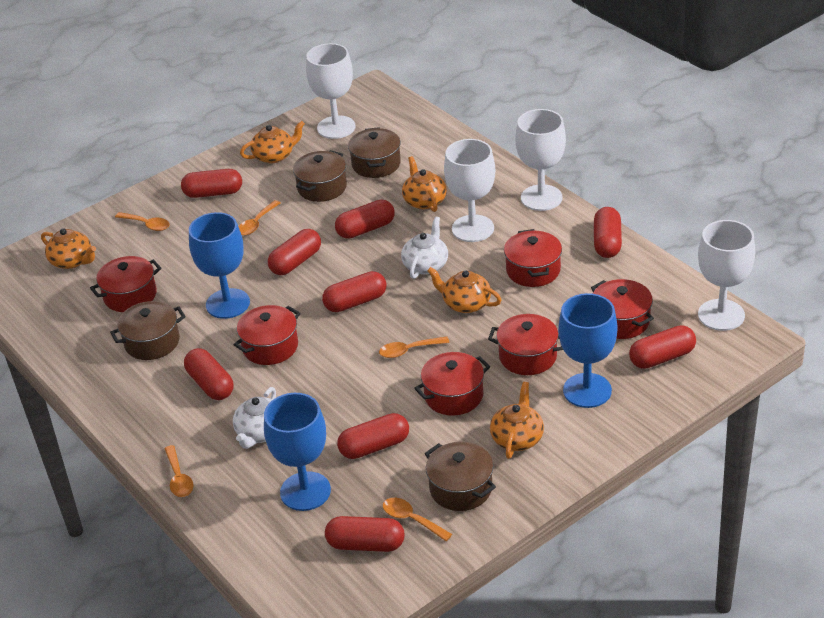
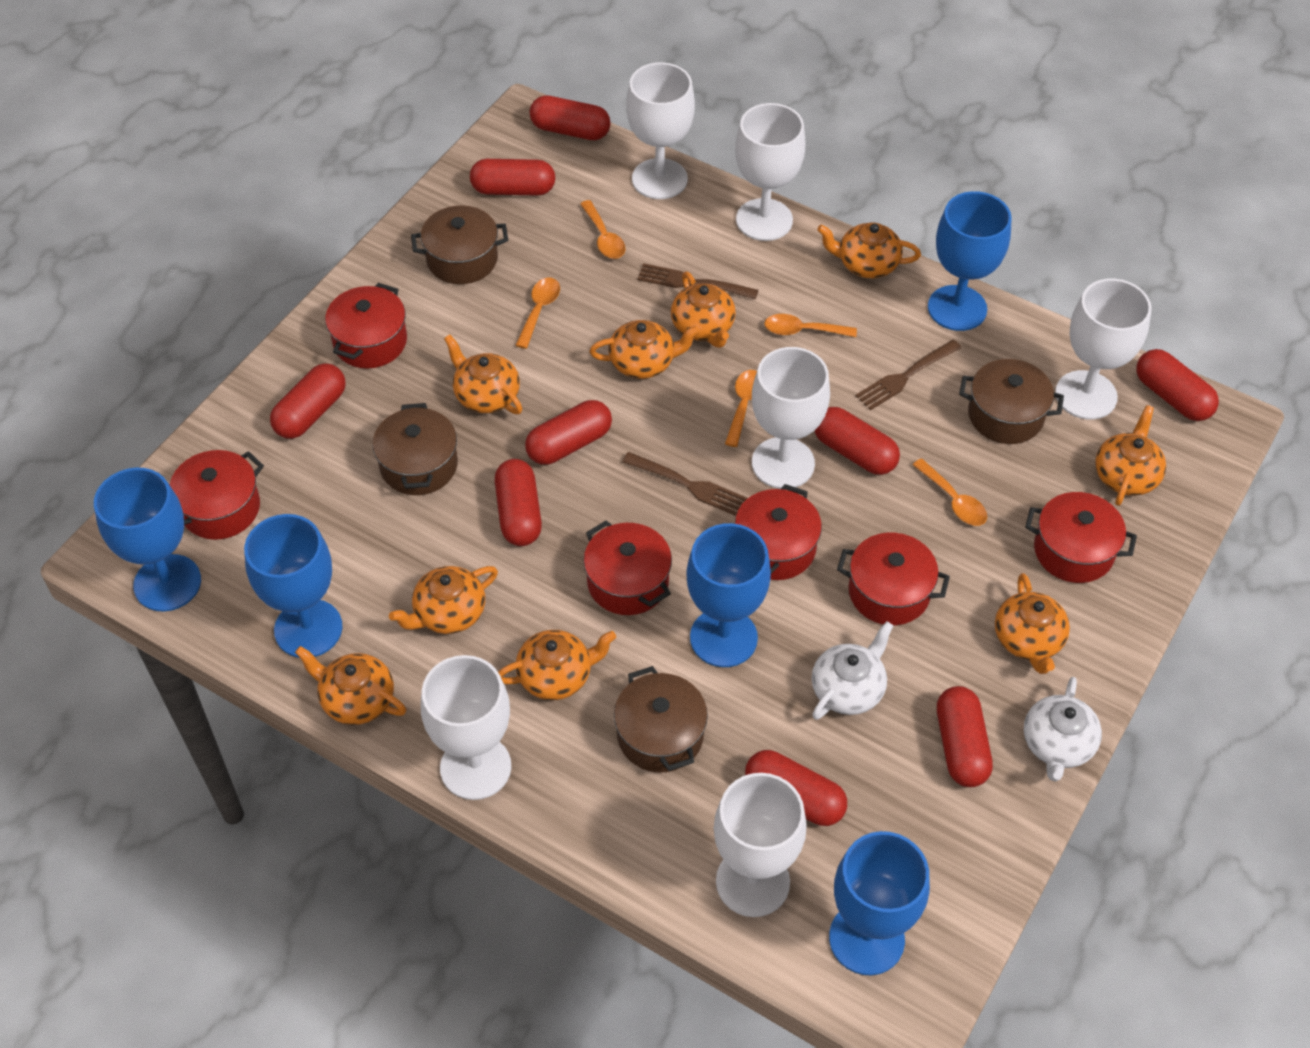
blue goblet: [189,212,250,319] [264,393,331,511] [558,293,617,408] = 3 -> [94,468,201,611] [244,514,343,658] [686,523,771,667] [829,831,930,975] [928,191,1012,331] = 5
brown fork: none = 0 -> [622,452,748,516] [637,263,759,300] [856,340,961,410] = 3
orange teapot: [41,228,96,269] [240,121,305,163] [402,156,447,212] [427,267,502,313] [490,382,544,459] = 5 -> [295,646,407,725] [389,566,498,634] [444,335,522,414] [498,630,616,700] [590,320,700,379] [671,271,736,348] [817,222,921,278] [995,573,1070,674] [1095,405,1166,506] = 9
white goblet: [306,43,356,139] [444,139,495,242] [515,109,566,211] [698,220,755,331] = 4 -> [421,655,511,800] [626,62,695,199] [714,773,807,917] [735,103,805,241] [752,347,830,489] [1055,279,1152,419] = 6

